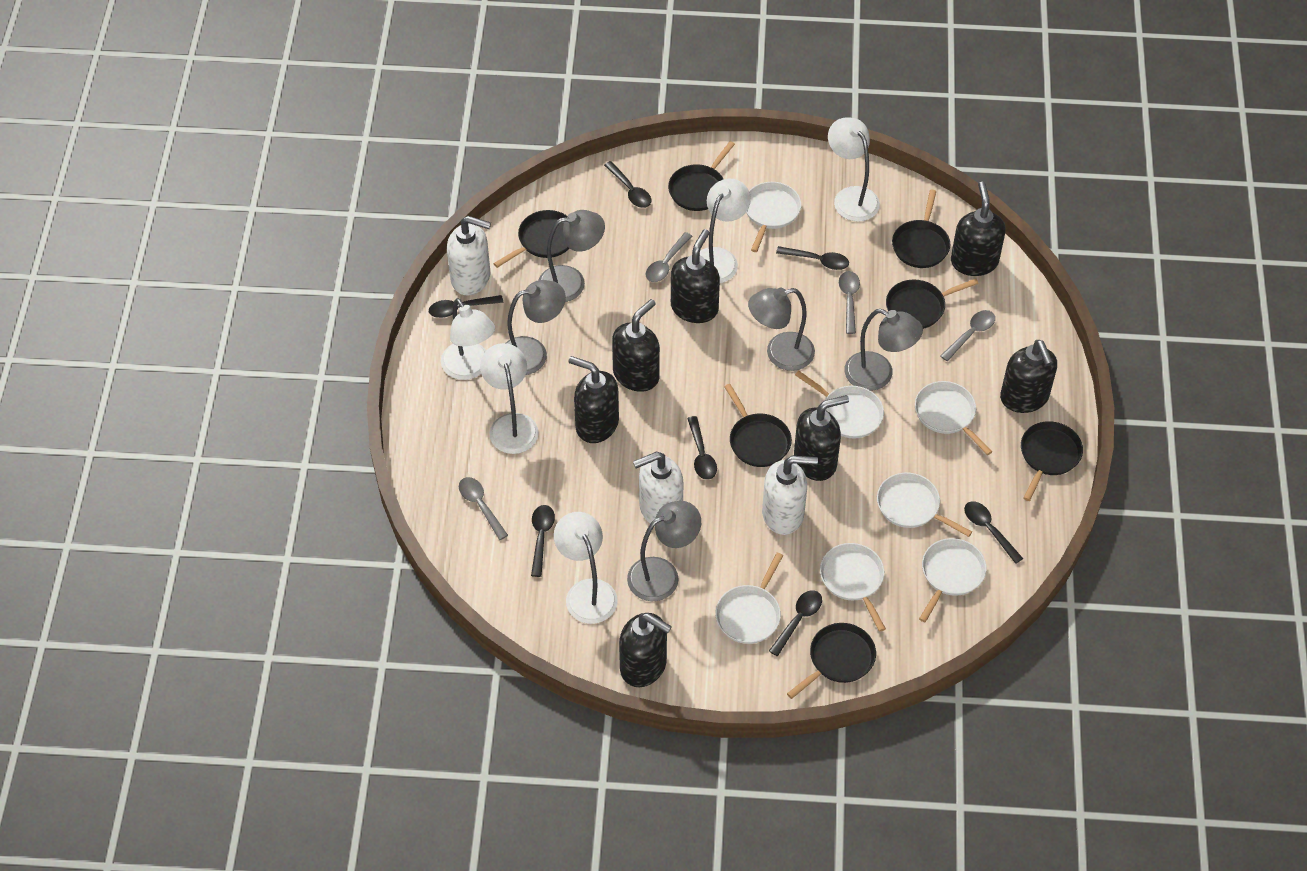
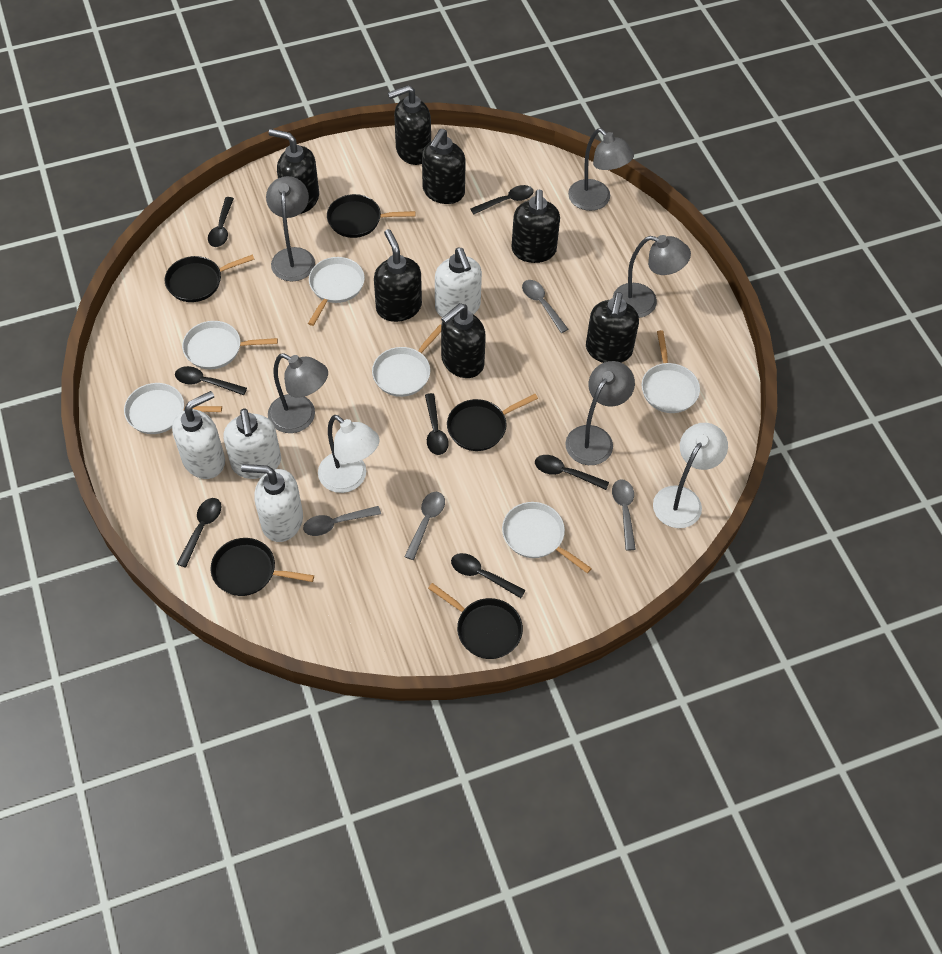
black pan: [493,210,569,268] [668,141,735,211] [724,384,792,467] [787,623,876,699] [886,279,979,329] [892,190,950,268] [1021,421,1083,501] = 7 -> [165,254,255,302] [210,538,314,596] [327,194,416,238] [428,583,523,659] [447,394,538,451] = 5
white lamp: [441,298,495,380] [480,343,539,454] [554,512,617,624] [700,179,751,283] [828,117,880,222] = 5 -> [318,415,380,493] [653,423,728,528] = 2
white pan: [715,552,783,644] [746,182,801,252] [795,371,884,438] [820,543,886,632] [877,473,972,537] [915,381,993,455] [919,538,986,622] = 7 -> [124,383,222,434] [182,321,278,369] [308,257,365,326] [372,325,441,397] [502,502,592,573] [642,330,700,413] = 6
white soap dispenser: [447,216,491,295] [633,452,684,524] [762,456,818,535] = 3 -> [172,391,225,479] [223,408,281,479] [241,464,303,542] [435,248,482,317] = 4

